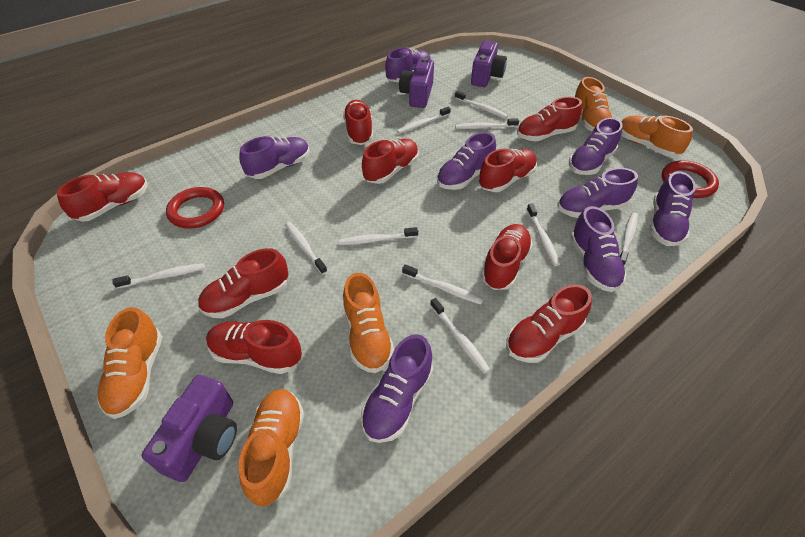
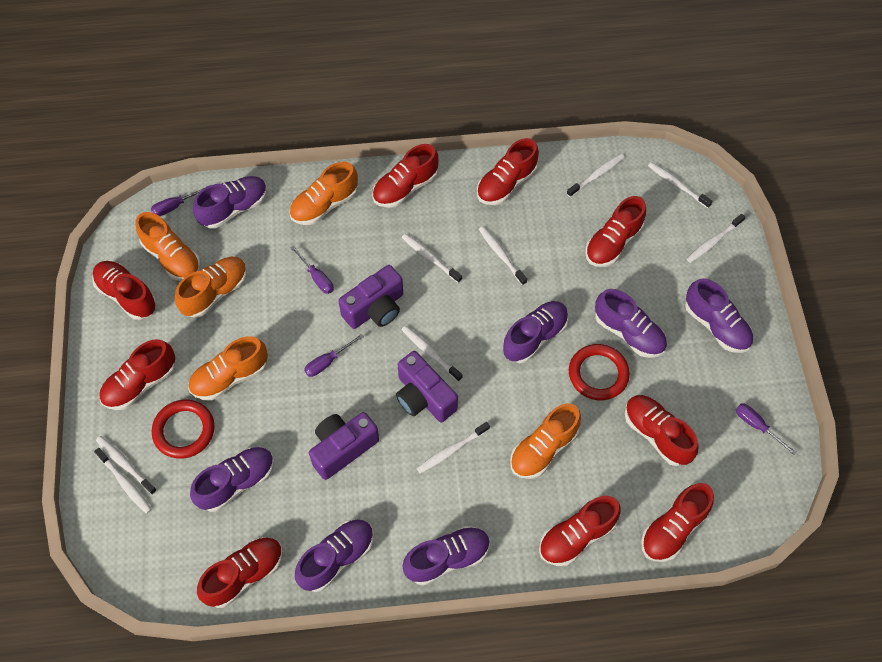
purple screwdriver: none = 0 -> [151,185,210,216] [290,245,334,294] [304,334,364,377] [736,403,797,455] = 4
purple shoe: [239,136,310,179] [361,334,433,443] [385,47,431,82] [437,132,496,190] [557,168,638,218] [569,118,623,175] [570,206,627,292] [650,171,696,246] = 8 -> [190,447,274,512] [193,176,267,229] [295,519,374,592] [402,526,490,586] [503,301,569,363] [595,289,667,358] [685,278,753,353] = 7
white toothbrush: [112,263,205,289] [285,222,327,275] [339,227,418,245] [397,107,451,134] [402,264,483,305] [430,298,490,374] [455,91,508,118] [455,118,519,129] [526,204,560,266] [619,212,638,265] = 10 -> [94,448,152,514] [96,436,157,495] [401,325,463,382] [402,233,462,283] [416,422,490,474] [479,226,527,286] [567,154,625,197] [648,162,713,208] [687,214,745,263] = 9

